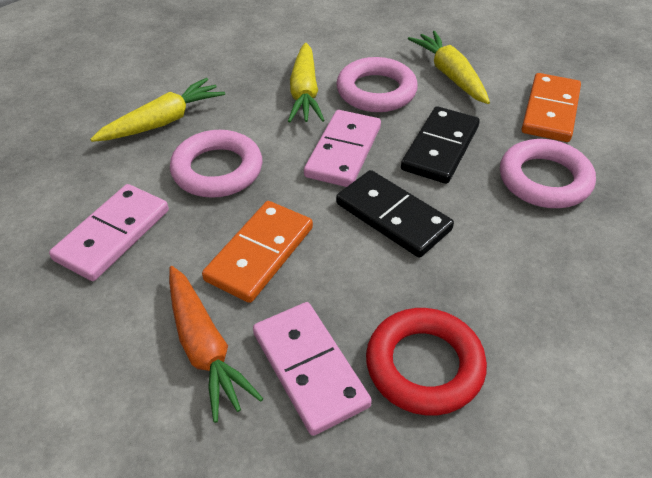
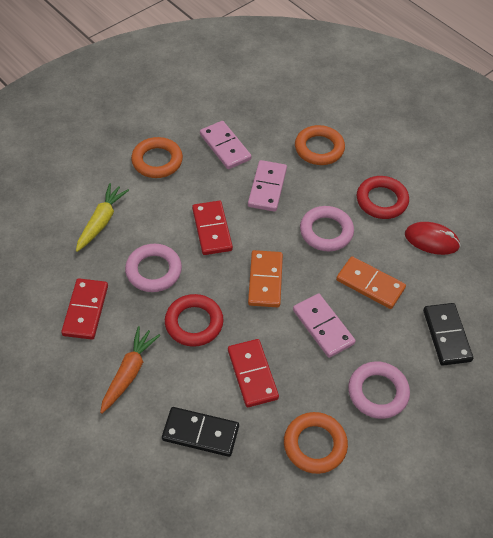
orange ring: none = 0 -> [131,137,183,178] [284,412,348,474] [295,125,345,165] = 3
red domino: none = 0 -> [61,278,108,340] [192,201,233,255] [228,339,279,407] = 3
red mouse: none = 0 -> [405,222,460,255] = 1
red ring: [366,308,487,415] = 1 -> [165,294,224,347] [357,176,409,219] = 2
yellow carrot: [90,78,225,142] [288,43,325,122] [408,31,490,104] = 3 -> [76,183,129,252] = 1

